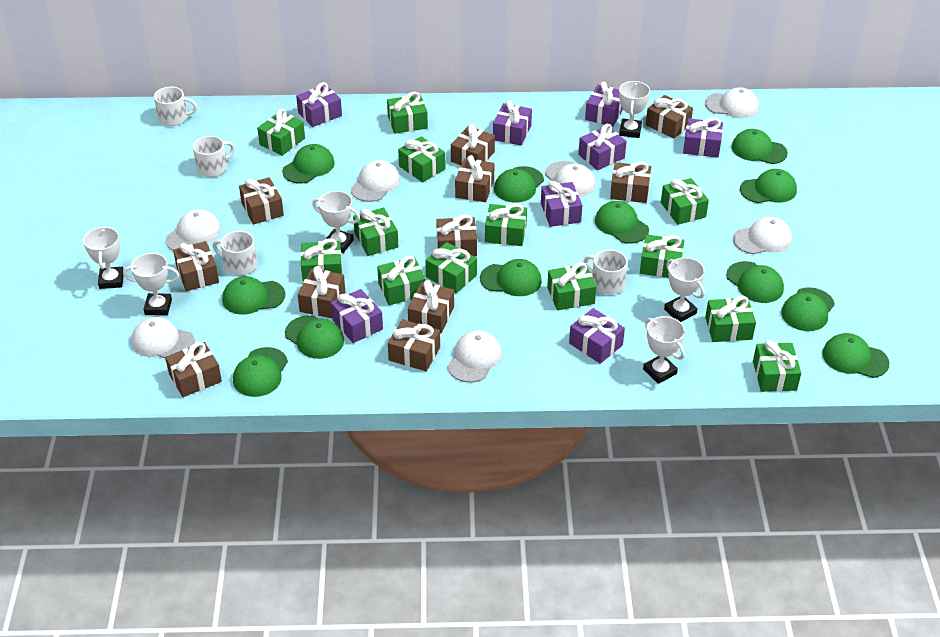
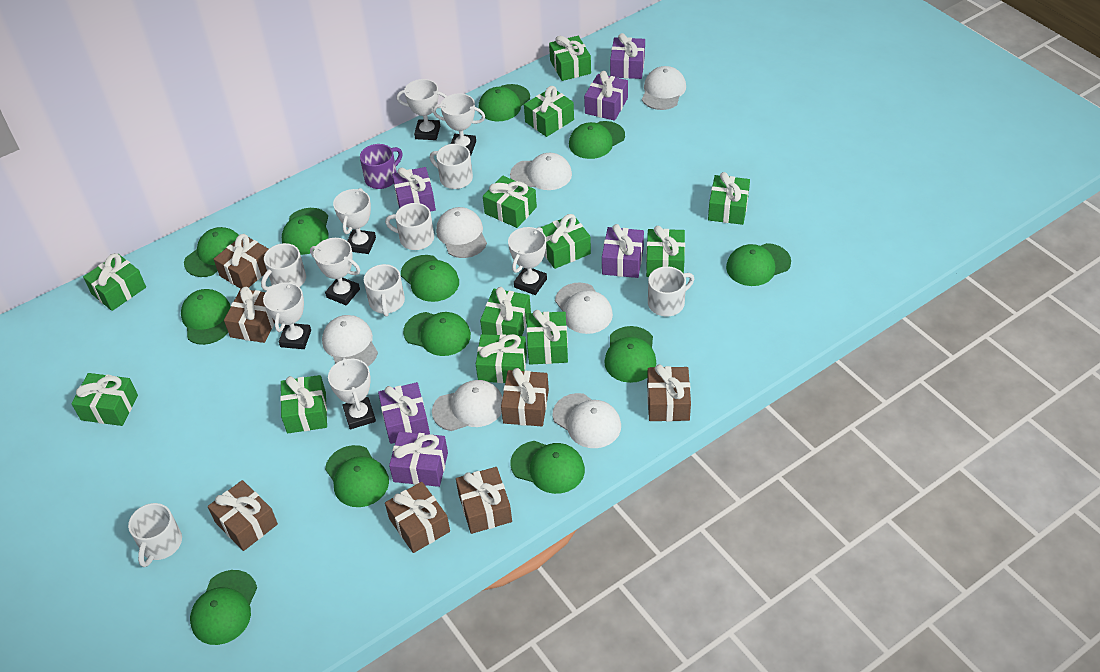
brown gift: [165,342,222,397] [173,241,219,291] [239,177,284,224] [298,266,345,318] [388,319,440,371] [408,280,454,333] [436,214,477,256] [451,124,495,165] [455,155,494,202] [610,161,651,203] [646,95,693,139] = 11 -> [208,480,278,551] [214,234,268,289] [224,287,275,343] [385,482,450,553] [456,467,512,534] [501,368,549,426] [647,364,691,422] = 7
green gift: [257,109,305,156] [300,238,342,282] [353,208,398,256] [377,256,426,305] [387,92,428,134] [398,136,445,182] [425,242,477,293] [485,203,527,246] [547,262,596,311] [640,234,684,278] [661,178,709,225] [705,295,756,342] [753,340,801,392] = 13 -> [71,373,138,426] [83,253,146,311] [280,375,327,433] [476,334,527,383] [480,287,531,336] [483,176,537,228] [524,86,574,137] [527,310,568,364] [540,214,591,269] [549,36,591,81] [646,226,685,277] [708,172,750,225] = 12
purple gift: [296,82,342,127] [331,289,383,343] [493,100,532,146] [541,181,582,227] [569,308,625,364] [578,124,627,170] [585,82,623,127] [683,117,723,158] = 8 -> [378,382,430,444] [389,432,448,487] [392,167,436,212] [584,71,628,121] [602,224,644,278] [610,33,645,79] = 6
purple mug: none = 0 -> [360,144,403,189] = 1
white mug: [154,87,197,126] [193,136,235,177] [212,231,257,275] [583,249,628,295] = 4 -> [128,503,182,567] [261,243,306,291] [364,264,405,317] [385,203,434,250] [430,144,473,189] [648,266,694,316] = 6
white trophy: [83,226,124,289] [123,253,179,315] [312,191,360,253] [619,81,650,138] [643,316,685,384] [664,257,705,322] = 6 -> [263,281,311,349] [310,238,360,305] [328,357,376,429] [333,188,376,254] [397,79,447,140] [433,93,485,156] [508,227,547,295] = 7

